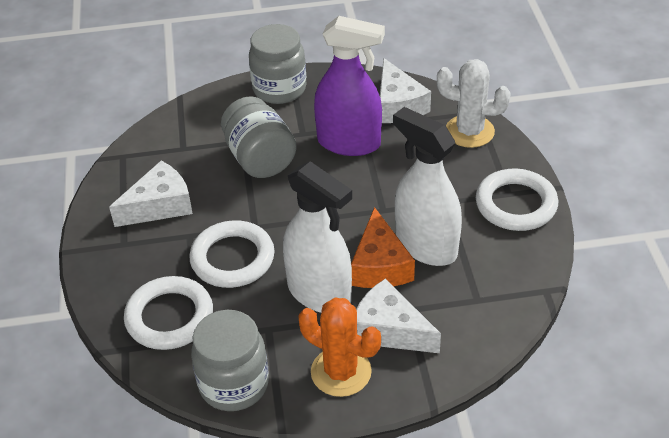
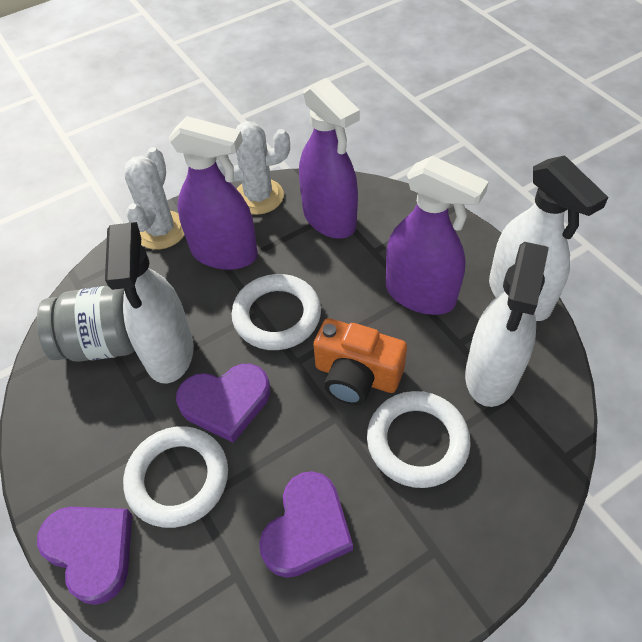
grey jar: [191,310,269,411] [221,96,297,178] [249,24,306,104] = 3 -> [37,286,135,362] = 1
orange cactus: [298,297,381,397] = 1 -> none = 0
orange camera: none = 0 -> [313,318,407,405] = 1
orange cheese: [351,207,415,288] = 1 -> none = 0
purple heart: none = 0 -> [37,507,132,605] [176,364,270,443] [259,471,353,578] = 3
purple spray bottle: [314,16,385,156] = 1 -> [168,116,258,270] [299,78,360,239] [386,156,489,315] = 3
white cactus: [437,59,511,148] = 1 -> [124,147,184,250] [216,121,290,215] = 2
white cheese: [109,161,193,227] [356,279,441,353] [380,58,431,123] = 3 -> none = 0
white spray bottle: [283,161,352,313] [393,107,462,266] = 2 -> [105,222,194,383] [465,242,549,407] [489,155,608,321] = 3

